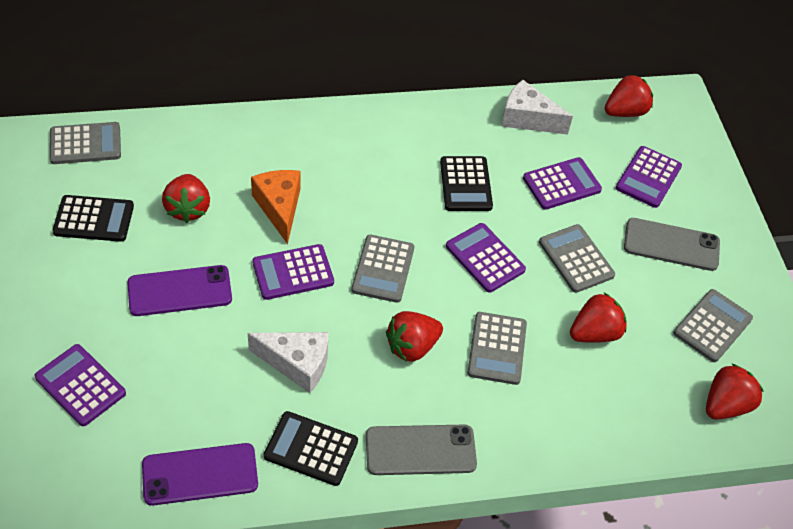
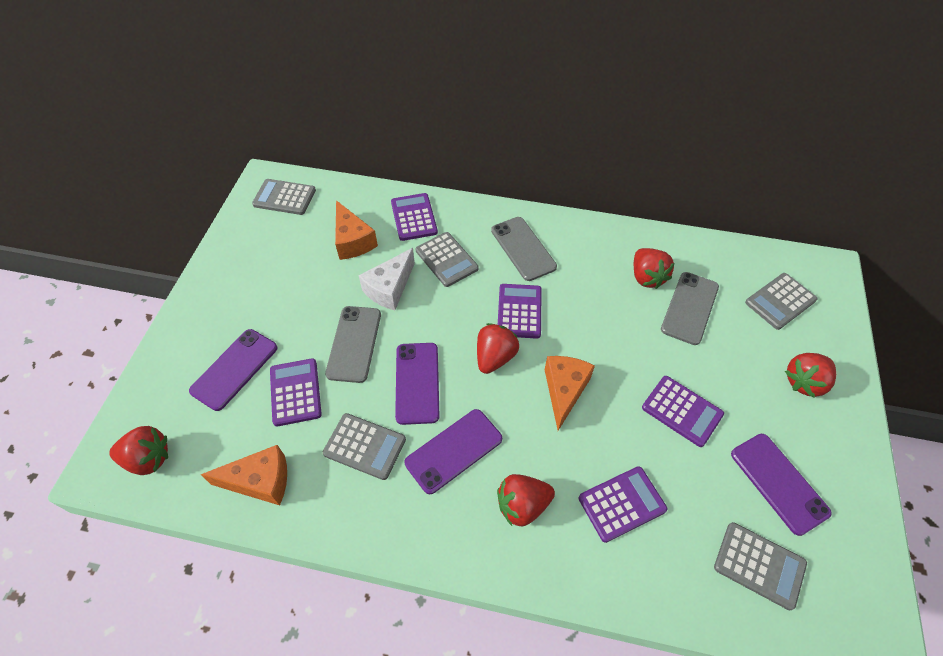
black calculator: [52,195,134,242] [264,411,358,486] [440,156,493,211] = 3 -> none = 0
grey phone: [366,424,477,475] [624,218,720,271] = 2 -> [325,306,381,383] [491,217,557,281] [661,272,719,345] = 3
orange cheese: [251,170,300,244] = 1 -> [201,445,287,505] [335,200,378,260] [545,356,595,431] = 3
purple phone: [127,265,232,316] [142,443,258,506] = 2 -> [189,329,278,411] [395,343,440,425] [405,409,502,494] [731,434,832,536] = 4
white cheese: [248,332,329,393] [502,80,573,135] = 2 -> [358,248,415,310] = 1

